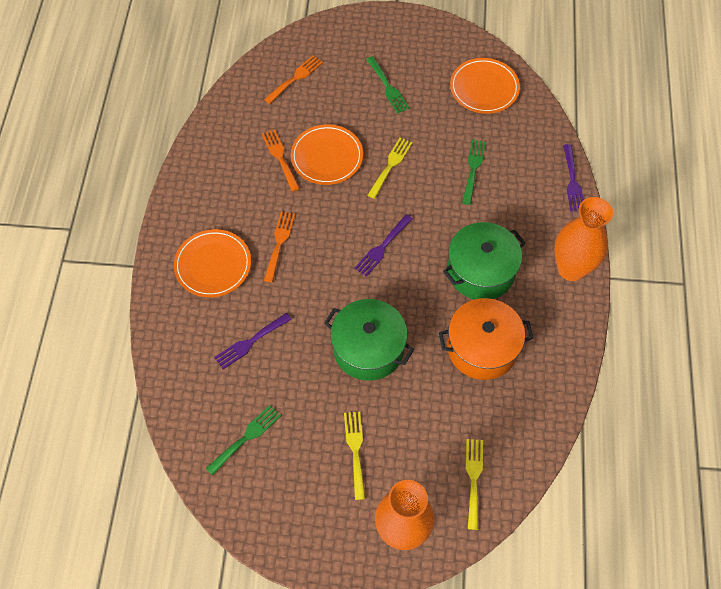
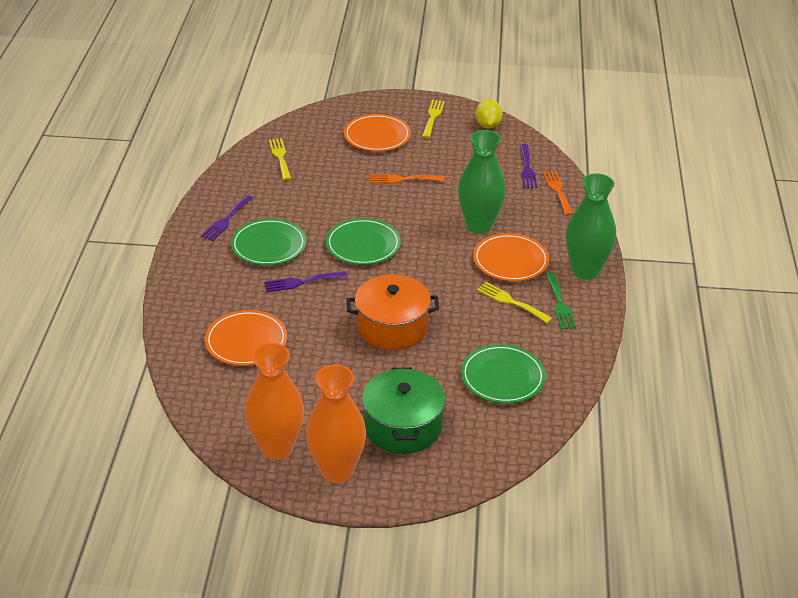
green fork: [206,405,281,475] [366,56,410,114] [462,139,486,205] = 3 -> [546,272,577,330] = 1
green plate: none = 0 -> [231,218,306,265] [326,218,401,265] [461,344,546,404] = 3
green pot: [324,299,414,381] [443,222,526,299] = 2 -> [362,367,445,454] = 1
green vase: none = 0 -> [458,130,506,233] [566,173,616,280] = 2
orange fork: [262,129,300,192] [264,55,323,104] [264,211,295,283] = 3 -> [370,174,445,184] [543,170,573,216] = 2
yellow lemon: none = 0 -> [475,99,503,129] = 1

